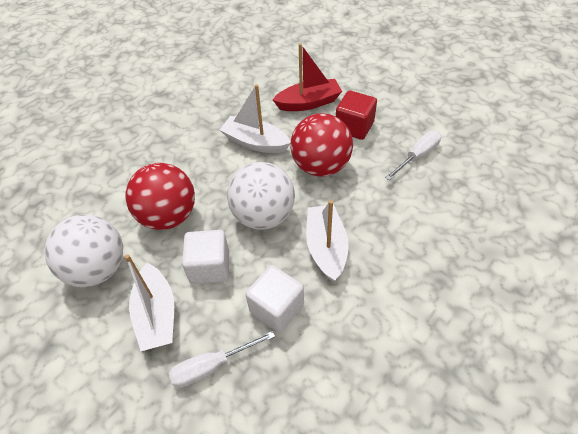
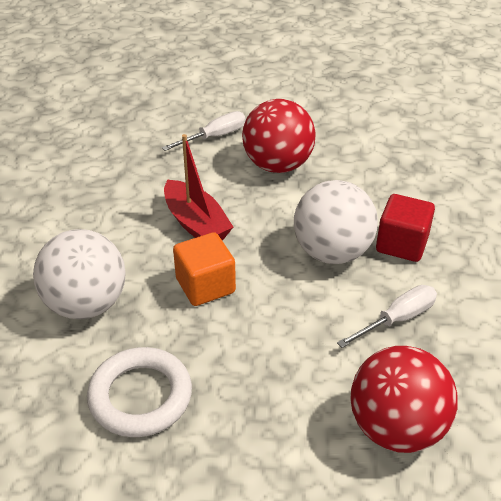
orange cube: none = 0 -> [173,232,236,306] = 1
white boat: [125,254,174,351] [220,84,291,153] [306,200,349,282] = 3 -> none = 0
white cube: [182,230,229,284] [245,265,304,332] = 2 -> none = 0
white ring: none = 0 -> [87,347,192,437] = 1

